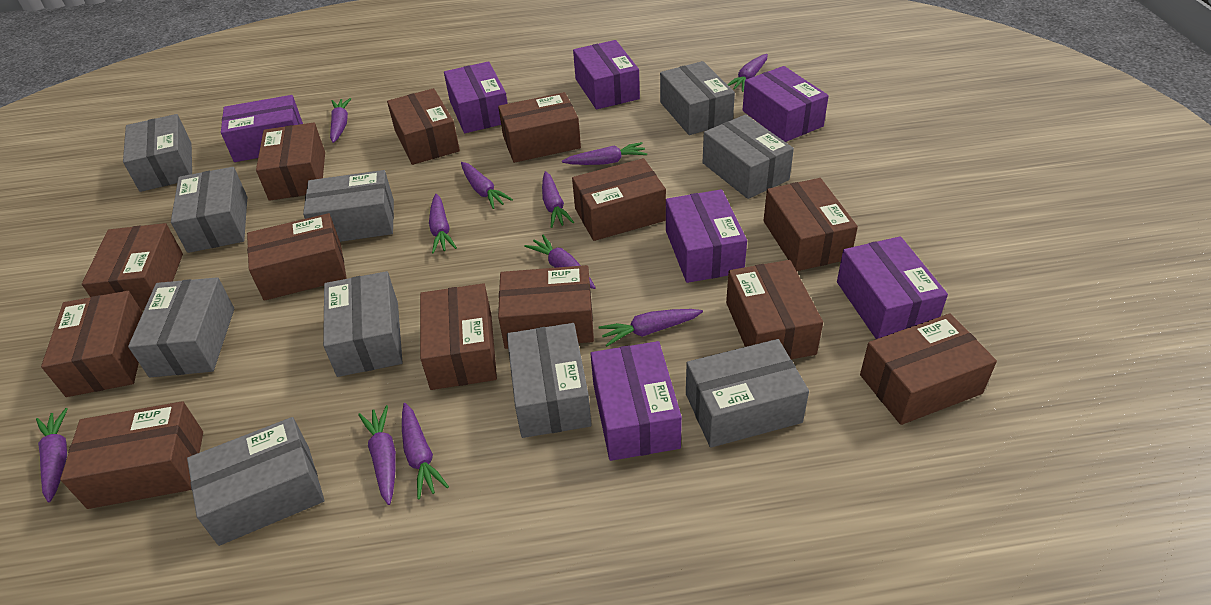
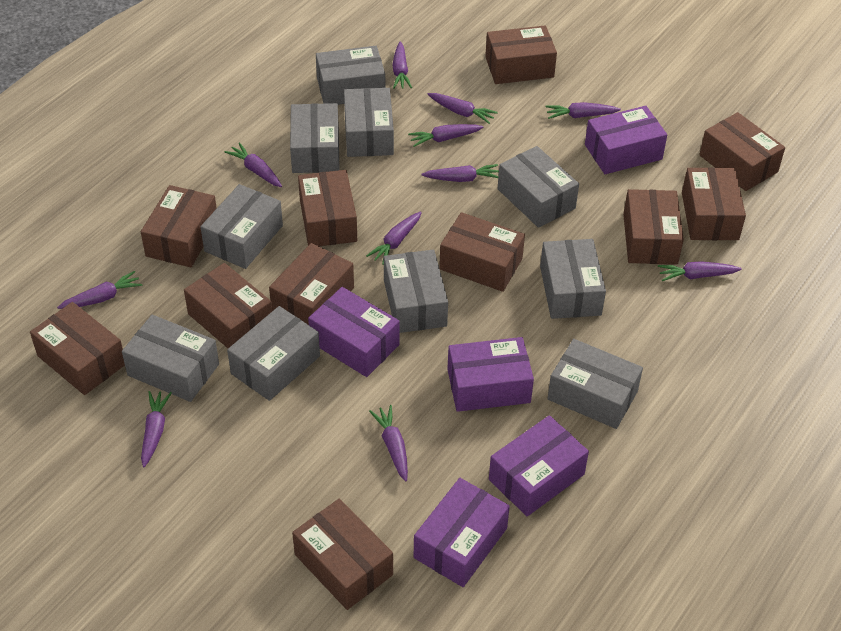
brown box: [41,291,143,397] [60,401,203,509] [82,223,183,310] [247,213,347,301] [256,123,325,201] [387,88,460,165] [420,283,497,390] [498,92,581,163] [498,265,594,349] [572,158,666,241] [726,260,823,359] [763,178,858,271] [860,313,997,425] = 13 -> [30,302,125,395] [141,185,217,267] [184,263,272,348] [269,243,354,325] [292,499,393,610] [298,170,357,246] [439,212,525,292] [485,25,557,84] [623,189,684,264] [682,167,746,240] [699,112,785,191] = 11
purple box: [221,95,303,162] [444,61,508,133] [573,40,640,109] [590,341,682,461] [666,189,747,283] [743,66,829,142] [837,236,948,339] = 7 -> [308,287,400,377] [414,478,510,587] [447,337,534,412] [489,415,589,517] [585,106,667,174] = 5

